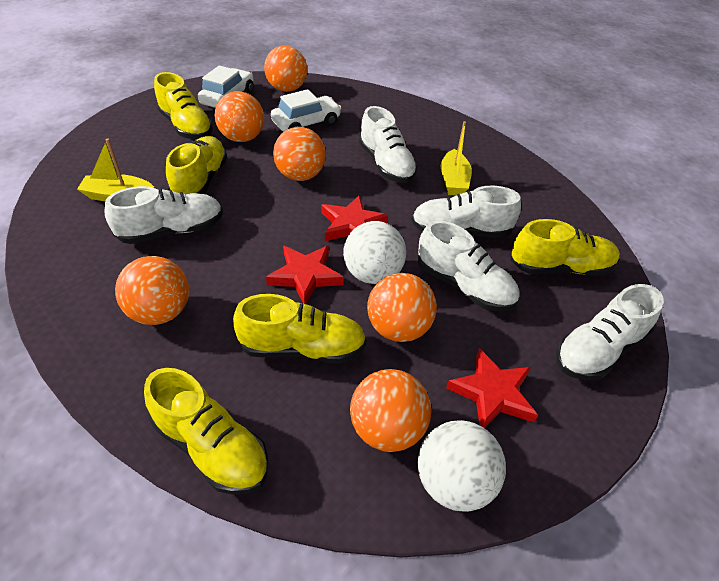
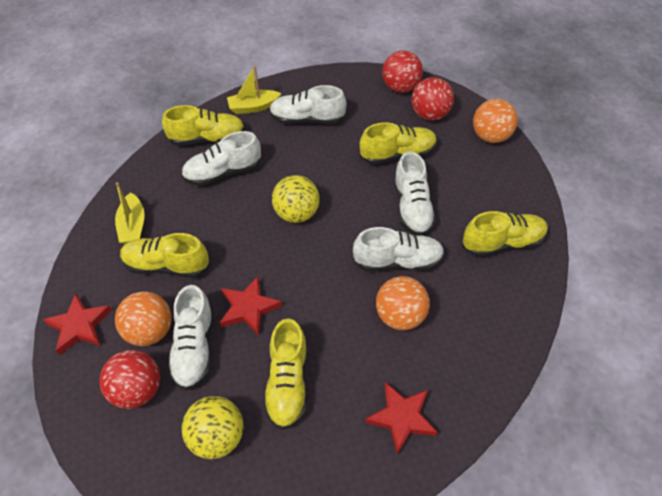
orange ball: [115,256,189,325] [215,91,264,142] [264,45,307,92] [273,127,326,181] [350,369,431,452] [367,273,437,342] = 6 -> [115,291,172,346] [376,276,430,330] [473,99,518,143] = 3
red ball: none = 0 -> [99,350,160,409] [382,51,423,93] [412,77,454,120] = 3
white ball: [343,221,406,284] [418,420,506,512] = 2 -> none = 0
white car: [198,65,254,108] [271,89,341,131] = 2 -> none = 0
yellow ball: none = 0 -> [182,396,243,459] [272,175,319,223] = 2

